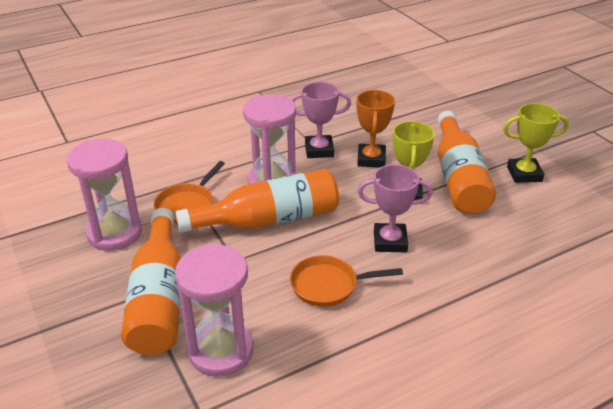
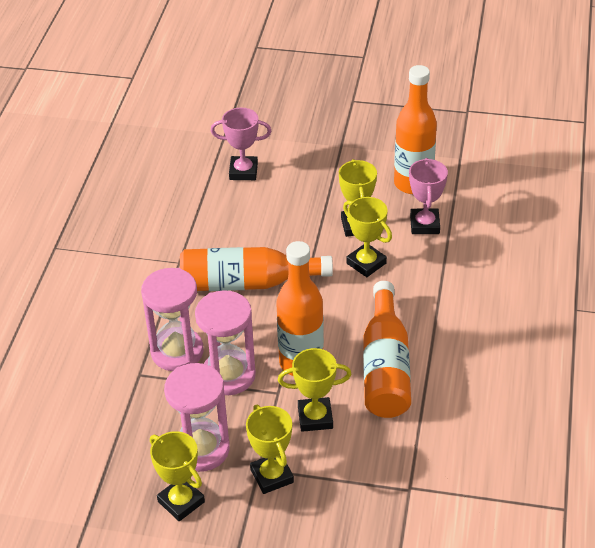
orange bottle: [121,208,181,355] [175,169,339,233] [438,111,496,214] = 3 -> [180,247,333,291] [276,241,324,376] [363,281,411,418] [394,65,437,194] = 4
orange pan: [154,161,225,224] [290,255,403,307] = 2 -> none = 0
orange trophy: [356,90,395,168] = 1 -> none = 0
yellow trophy: [393,121,435,204] [503,103,569,183] = 2 -> [150,431,205,521] [246,405,294,494] [278,348,352,432] [339,159,377,237] [343,197,392,277] = 5

